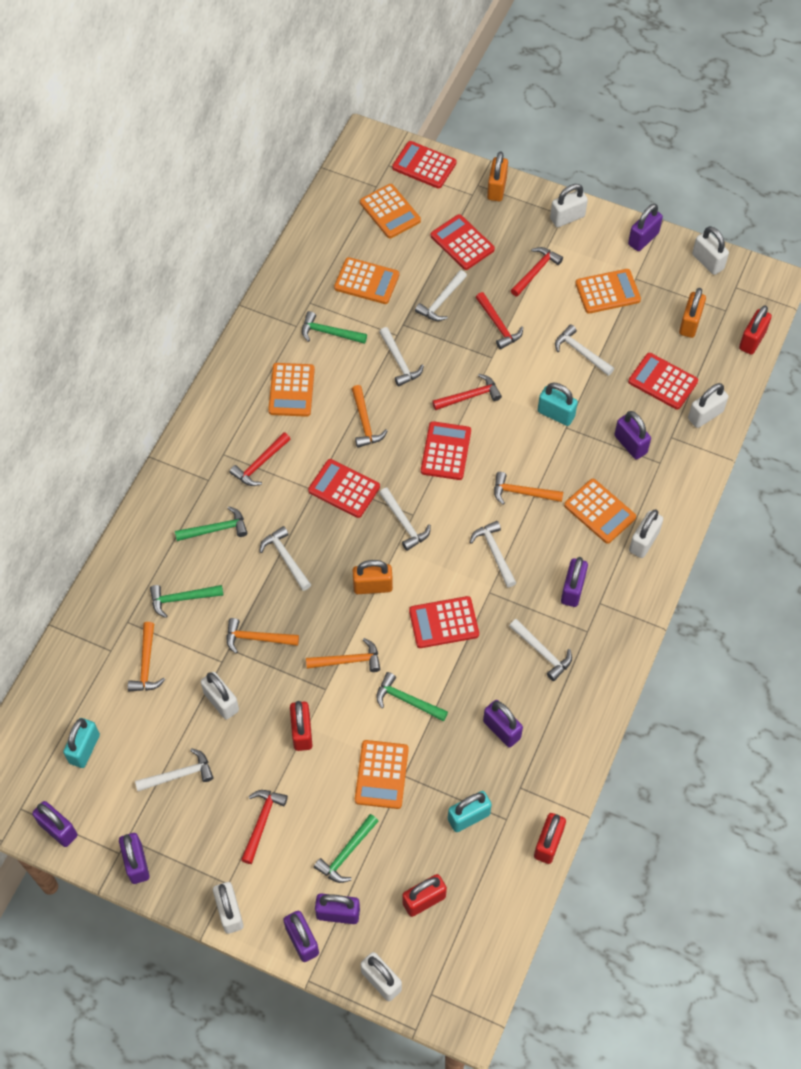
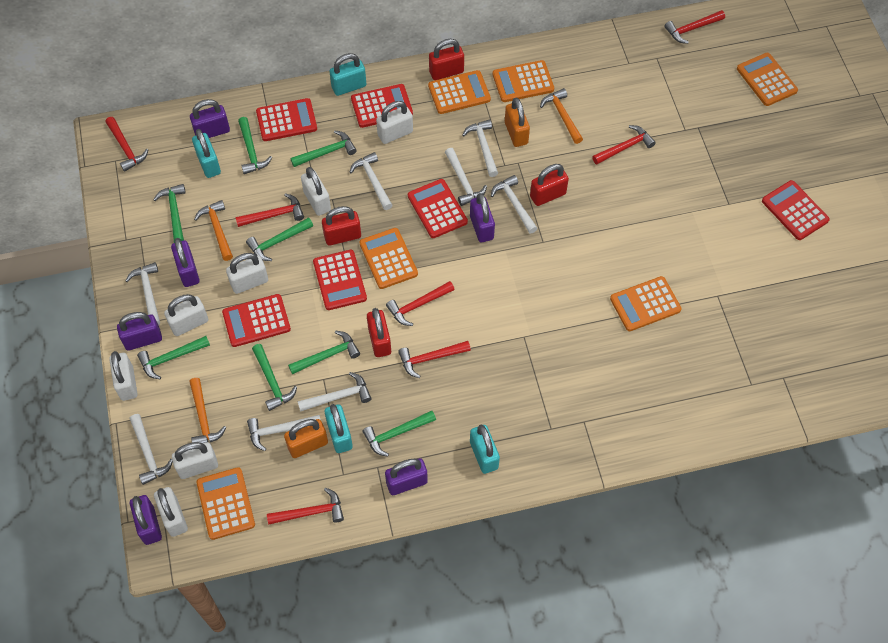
green hammer: [150,585,223,618] [175,506,247,541] [302,311,367,344] [314,814,379,883] [376,672,448,721] = 5 -> [137,336,210,379] [153,184,186,243] [238,117,272,174] [246,217,313,261] [252,344,297,411] [288,331,360,374] [290,130,357,167] [362,411,436,457] = 8
orange hammer: [128,622,165,691] [227,618,299,653] [306,638,380,672] [352,385,387,448] [494,472,563,505] = 5 -> [189,378,226,443] [194,200,233,261] [540,88,583,144] = 3
orange padlock: [353,560,393,594] [487,151,508,201] [679,288,706,338] = 3 -> [284,419,328,458] [505,97,530,147] = 2
purple padlock: [32,801,78,847] [119,833,150,884] [283,911,319,962] [315,893,360,924] [483,700,523,747] [561,557,588,607] [614,411,651,460] [628,204,663,251] = 8 -> [117,312,162,351] [130,495,162,545] [171,238,200,287] [190,99,230,138] [385,458,428,495] [470,193,495,242] = 6
red hammer: [230,432,291,486] [241,790,288,864] [432,374,502,410] [476,292,523,349] [511,247,563,297] = 5 -> [105,117,148,172] [235,193,304,227] [267,488,344,525] [386,281,455,326] [398,341,471,378] [592,125,656,164] [664,10,725,44] = 7
turquoise padlock: [63,718,100,768] [448,791,492,832] [538,383,578,426] = 3 -> [192,129,221,178] [325,404,353,453] [330,53,366,96] [470,425,500,474] = 4

